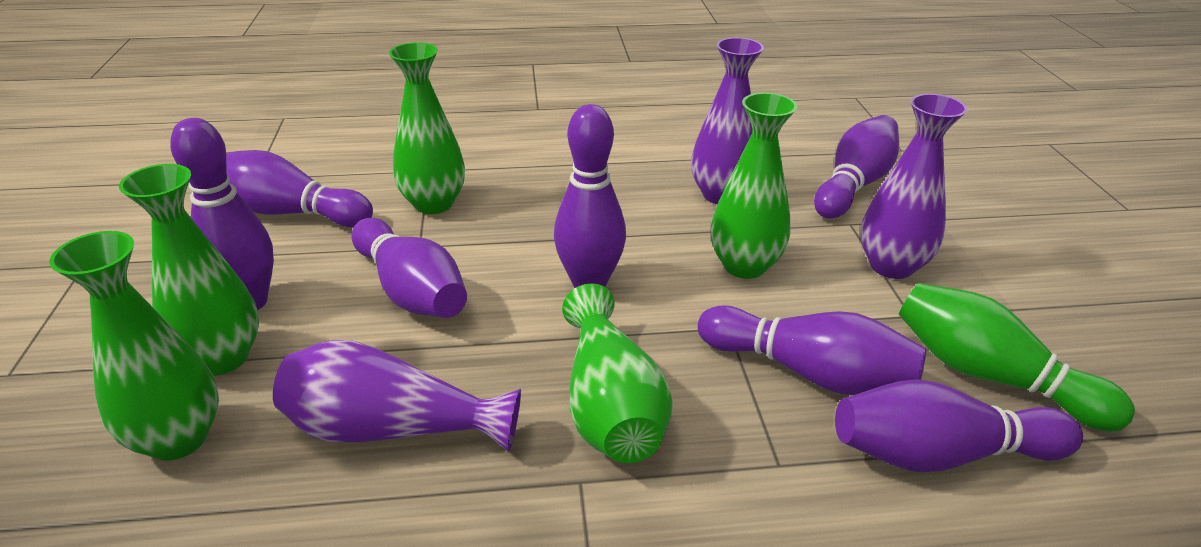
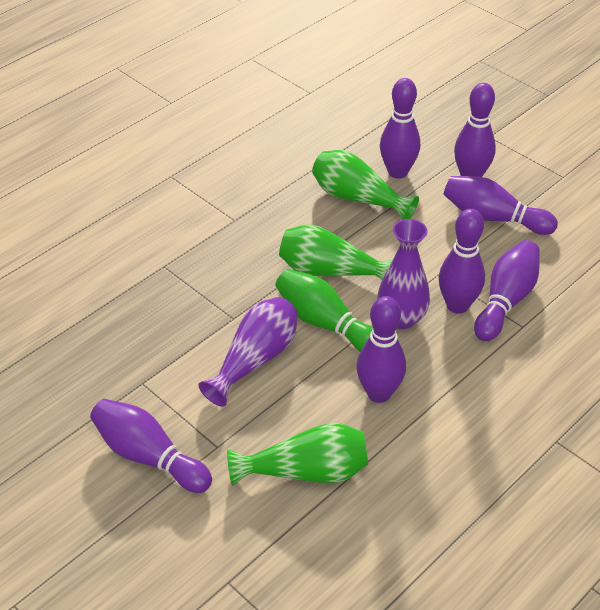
green vase: [49,231,219,461] [119,164,259,376] [389,42,465,214] [562,283,673,463] [711,93,797,279] = 5 -> [227,423,368,486] [279,224,393,280] [312,150,419,220] = 3
purple vase: [273,340,521,452] [691,37,764,204] [860,94,968,279] = 3 -> [198,297,298,407] [377,219,430,329] = 2

